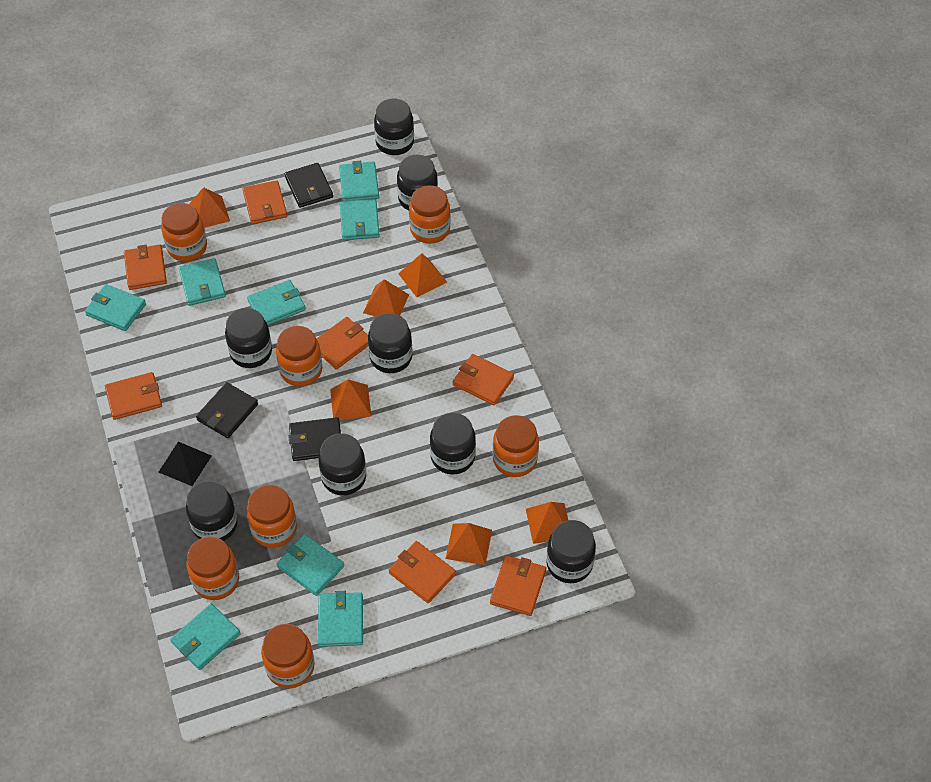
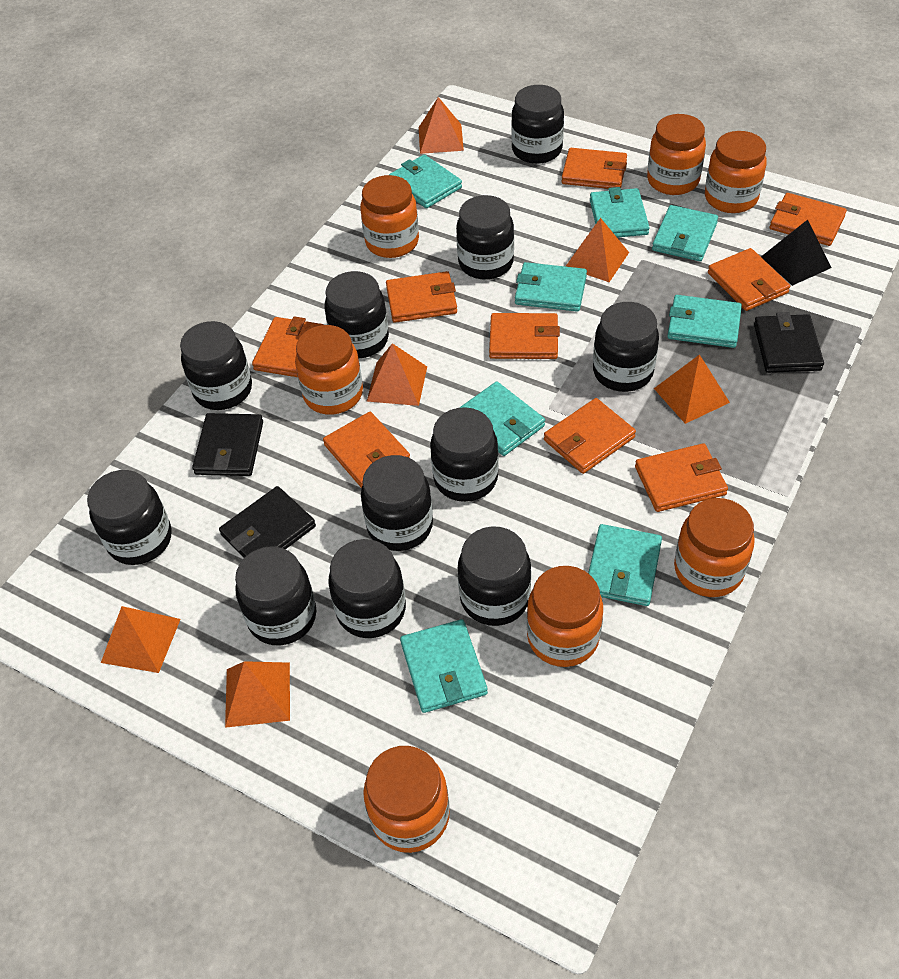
black jar: [186,481,238,541] [225,308,272,368] [318,433,366,496] [368,313,412,373] [374,99,414,155] [397,155,438,210] [430,413,476,474] [546,520,596,583] = 8 -> [87,470,172,565] [180,321,252,410] [235,546,316,646] [324,271,389,358] [328,539,406,638] [361,455,433,551] [430,407,499,502] [456,195,514,280] [458,526,531,626] [511,85,564,164] [593,302,659,392] = 11
orange wallet: [105,372,162,420] [124,244,167,290] [243,180,287,224] [316,317,368,370] [388,541,456,603] [453,354,514,405] [490,555,546,616] = 7 -> [252,317,324,377] [323,412,410,488] [386,271,457,323] [489,313,560,359] [544,398,636,474] [561,148,627,189] [635,443,728,512] [708,248,790,311] [770,193,847,246] = 9

